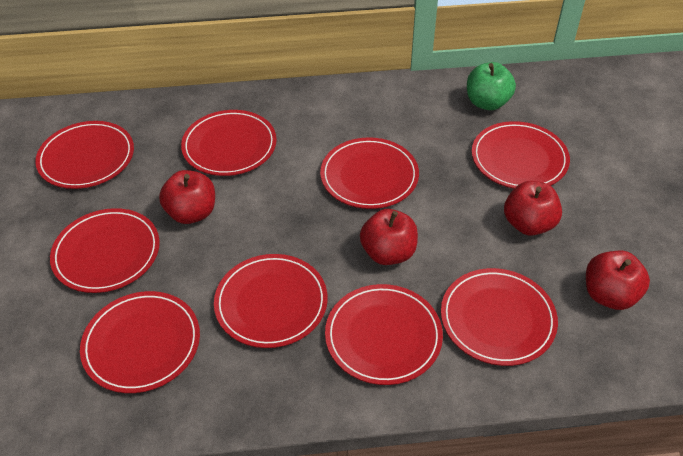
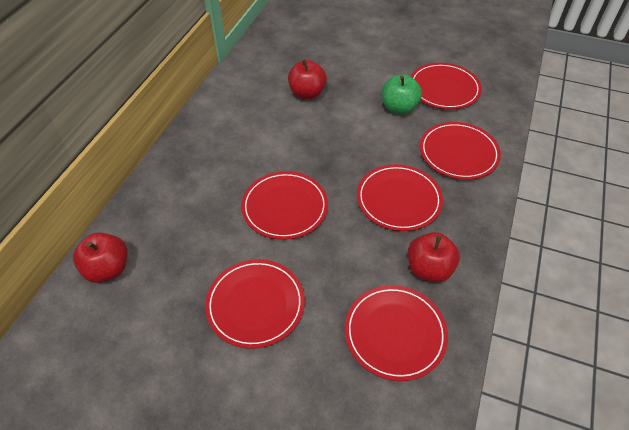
red apple: [159,170,215,224] [360,209,418,265] [504,181,562,236] [586,251,650,310] = 4 -> [73,233,128,283] [288,59,327,99] [408,232,460,283] = 3
red plate: [35,121,134,189] [50,208,160,293] [80,291,200,393] [181,110,277,176] [214,254,328,348] [320,137,419,209] [325,284,443,385] [441,268,558,366] [472,121,570,189] = 9 -> [205,259,305,349] [241,171,328,240] [345,285,448,381] [357,164,443,231] [411,63,482,109] [420,122,501,180] = 6

